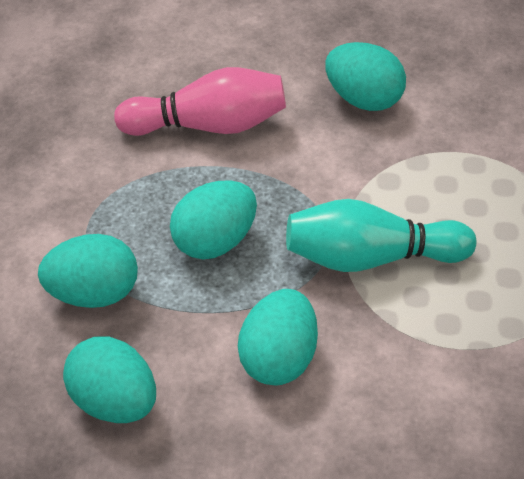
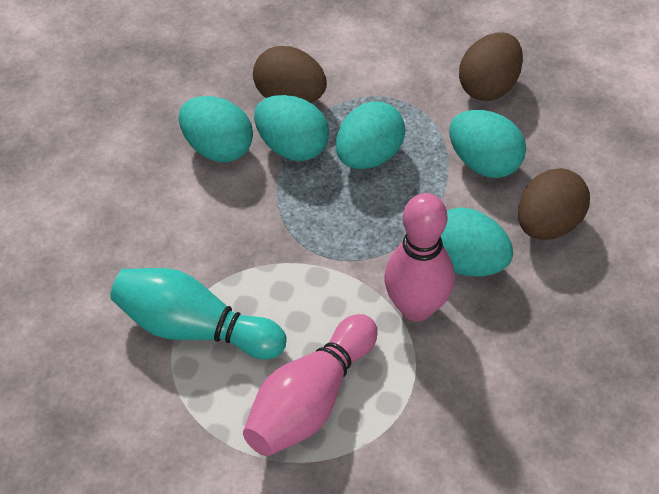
brown egg: none = 0 -> [253,46,327,103] [459,32,523,101] [518,168,590,240] = 3
pink bowling pin: [114,67,286,136] = 1 -> [243,314,378,456] [384,193,454,321] = 2

